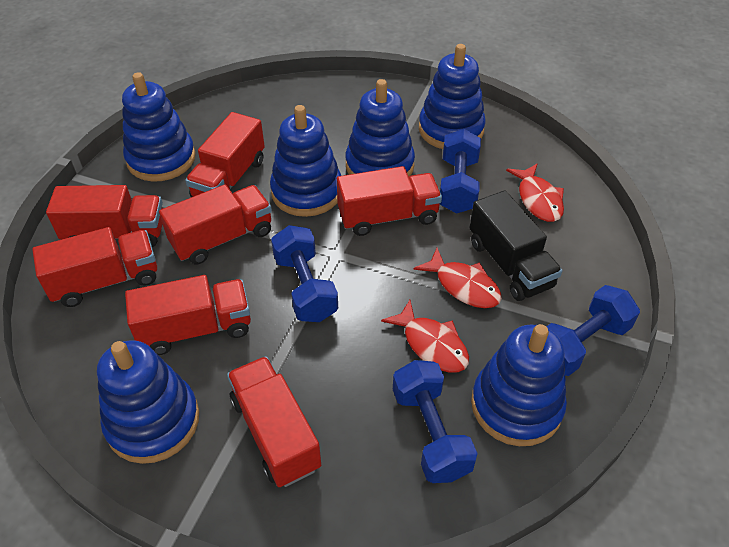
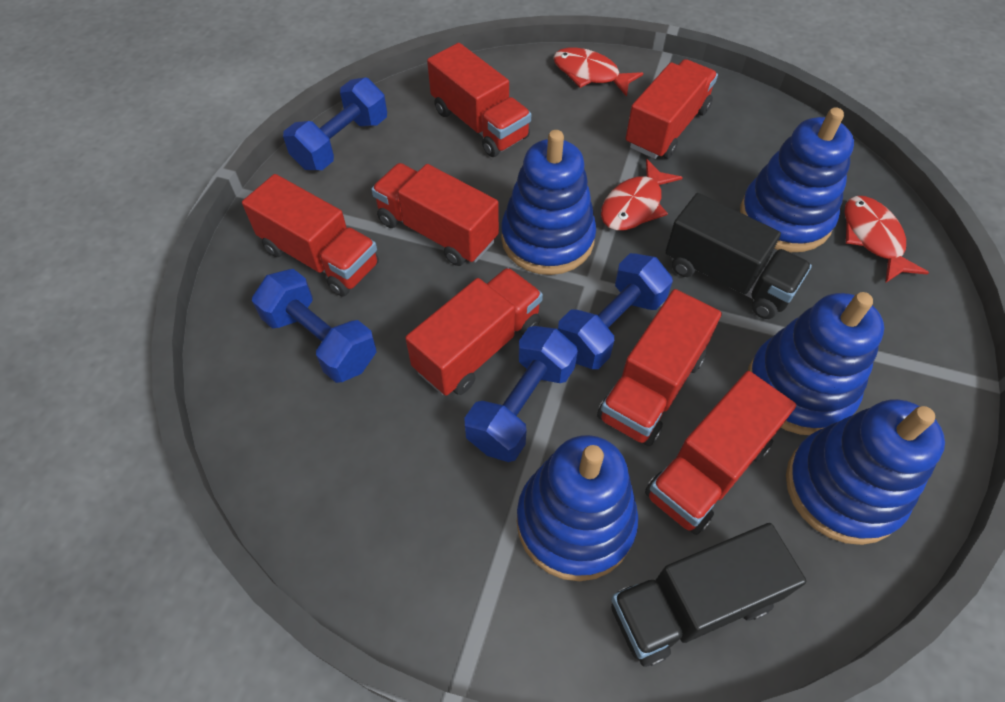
black truck: [469,190,562,301] = 1 -> [611,523,806,667] [665,193,812,319] = 2
blue stacking toy: [97,340,199,464] [122,72,196,182] [270,105,341,217] [345,79,415,176] [419,44,486,149] [471,324,567,446] = 6 -> [501,130,596,275] [517,435,638,581] [740,107,854,252] [748,292,884,435] [786,399,945,545] = 5

